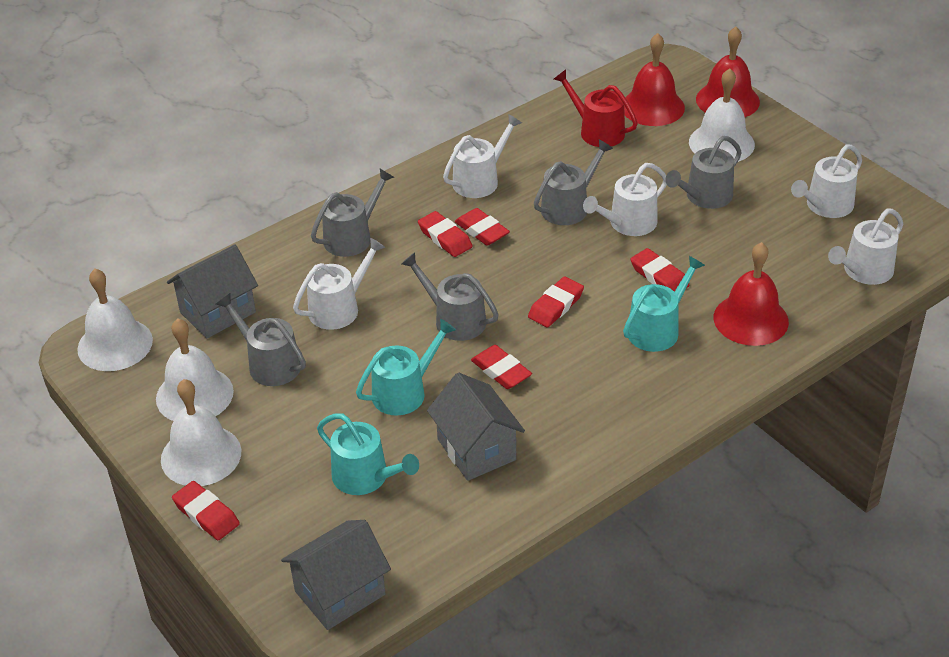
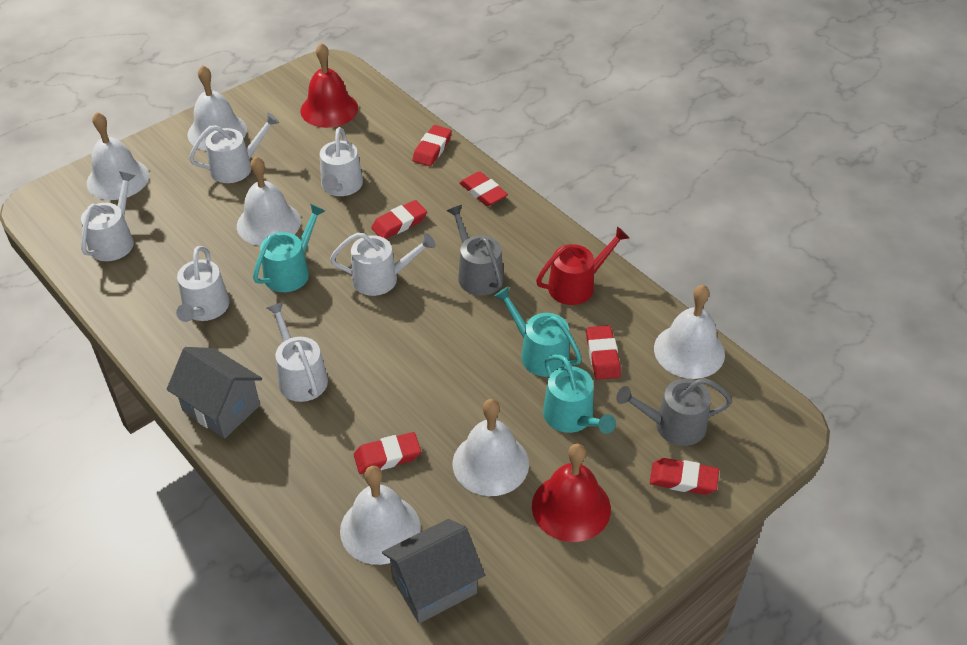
grey house: [167,244,258,339] [281,520,391,630] [427,373,525,481] = 3 -> [167,347,262,438] [382,519,485,623] = 2
grey watering can: [216,293,306,386] [311,169,394,257] [401,252,499,341] [534,139,613,225] [665,136,742,209] = 5 -> [447,205,504,296] [616,378,732,446] = 2
red bell: [624,33,685,126] [696,27,760,117] [714,242,789,346] = 3 -> [301,43,358,128] [532,444,611,542] = 2
white bell: [77,269,153,371] [156,319,234,421] [161,379,241,486] [689,68,755,162] = 4 -> [87,112,149,200] [188,65,247,151] [237,156,301,246] [340,466,421,565] [452,399,529,496] [654,285,725,379] = 6
white watering can: [293,237,386,330] [443,114,522,198] [583,163,667,236] [791,144,862,218] [828,209,903,285] = 5 -> [81,171,135,261] [176,246,230,322] [189,112,279,183] [267,302,328,402] [320,127,363,196] [330,232,435,296] = 6

